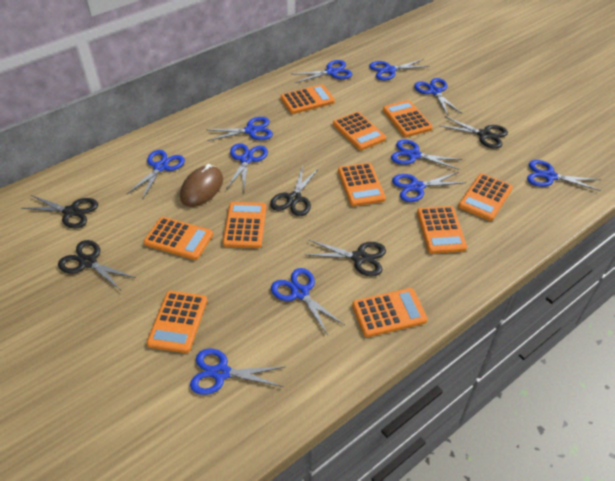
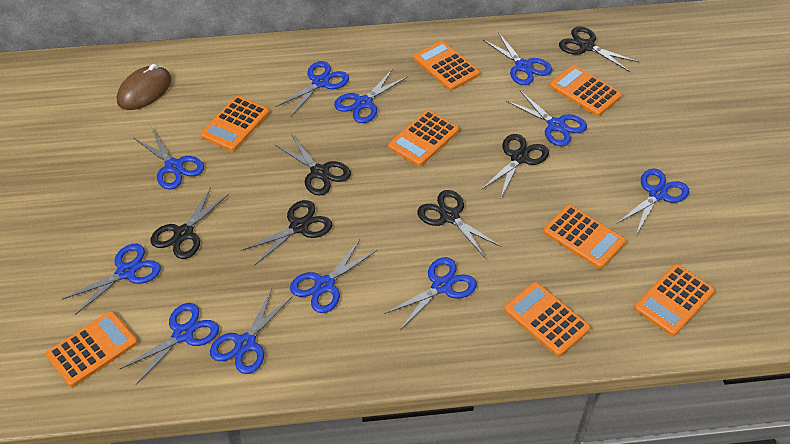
black scissors: [21,195,98,228] [58,240,136,290] [270,165,319,216] [307,240,386,276] [441,116,508,149] = 5 -> [151,187,229,259] [241,200,332,266] [274,134,351,196] [417,190,502,257] [481,134,549,197] [559,27,639,72] = 6
orange calculator: [144,217,213,260] [147,291,207,353] [223,202,266,248] [281,84,335,114] [333,112,386,150] [338,163,386,206] [352,288,428,337] [383,100,433,137] [417,206,467,254] [458,173,513,221] = 10 -> [46,311,138,387] [200,96,269,151] [388,110,459,167] [413,41,480,91] [504,282,590,357] [543,205,626,269] [549,65,622,116] [634,264,715,336] = 8

